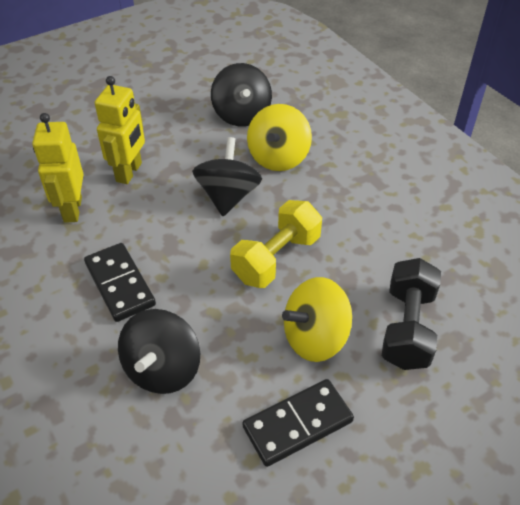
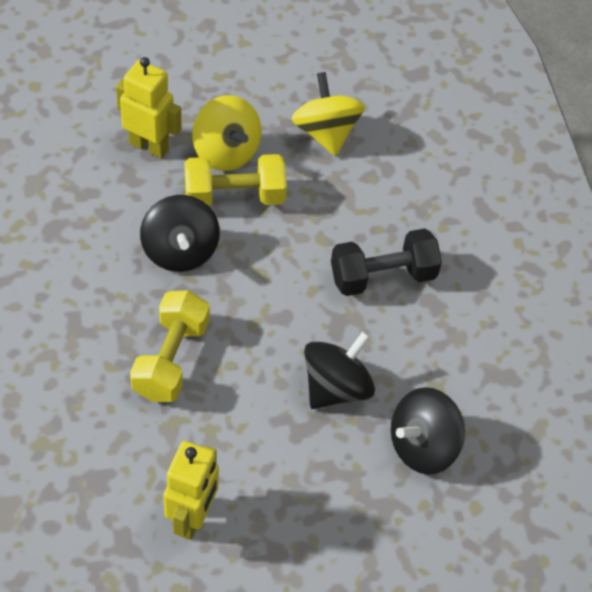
black domino: [84,243,156,322] [243,379,354,467] = 2 -> none = 0
yellow dumbbell: [230,200,322,288] = 1 -> [130,290,210,402] [185,154,287,206] = 2

